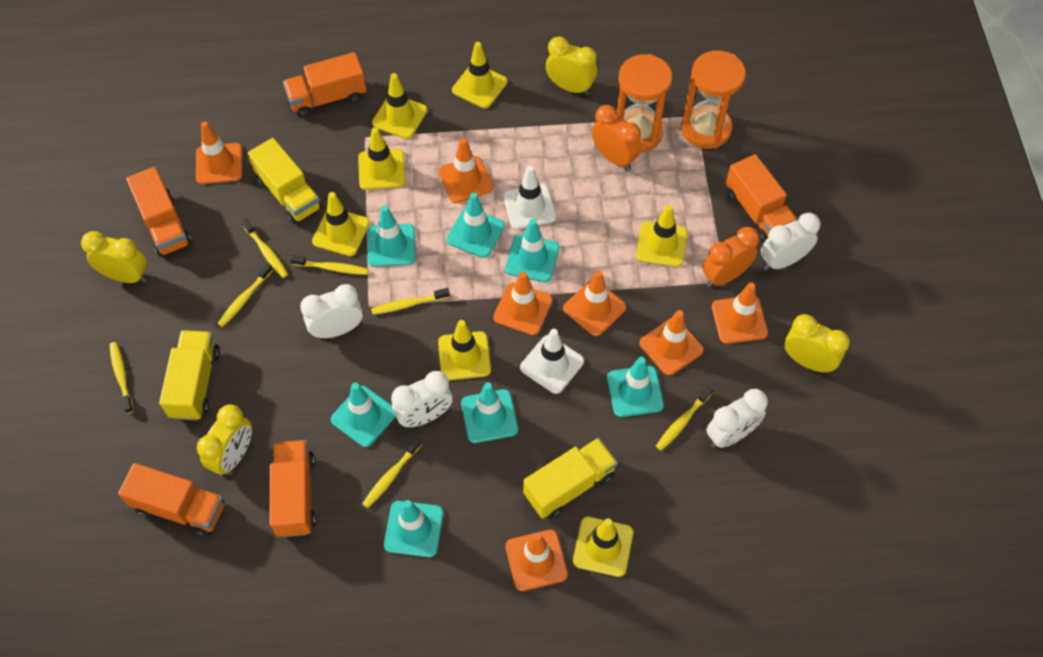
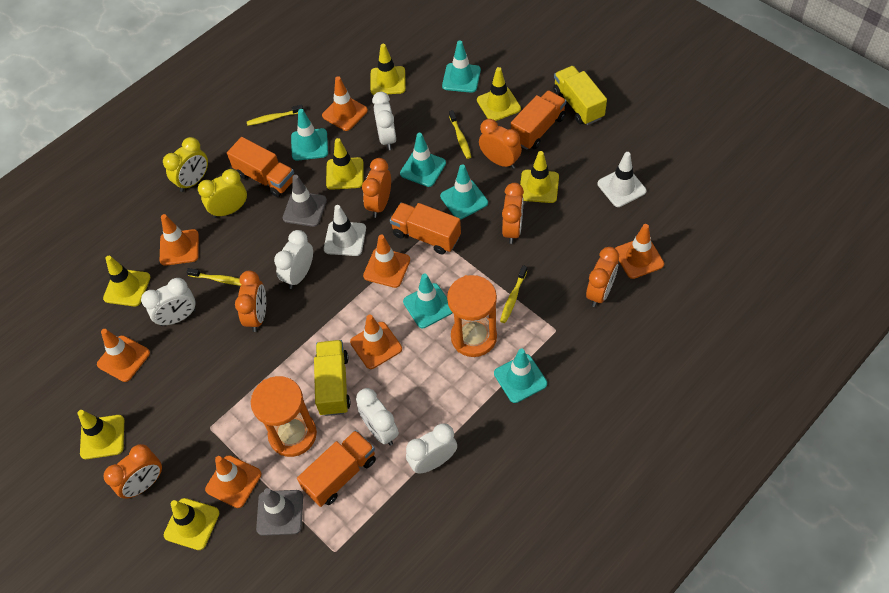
grey traffic cone: none = 0 -> [256,488,303,536] [283,175,327,227] = 2
orange clock: [592,105,641,170] [702,227,759,287] = 2 -> [103,444,162,499] [235,270,266,332] [362,158,391,218] [479,119,522,169] [502,183,524,244] [586,247,619,307] = 6
orange truck: [118,463,225,537] [126,167,192,257] [269,440,316,537] [283,52,367,118] [726,154,797,244] = 5 -> [227,137,294,197] [297,430,376,507] [390,203,461,254] [511,90,566,150] = 4
turquoise traffic cone: [331,383,396,447] [367,205,415,267] [384,500,443,557] [447,193,505,258] [461,382,518,443] [505,219,559,282] [607,357,664,417] = 7 -> [291,109,328,161] [400,133,446,187] [403,274,453,328] [440,164,488,220] [442,40,481,93] [494,348,547,403] = 6
white clock: [300,284,363,338] [391,371,453,427] [706,389,768,448] [761,213,820,270] = 4 -> [141,278,196,326] [274,230,313,289] [356,388,399,445] [372,92,396,150] [406,423,457,474] = 5
yellow clock: [81,231,147,283] [197,405,252,476] [546,36,597,95] [784,314,850,373] = 4 -> [163,137,208,192] [198,169,247,218] = 2
yellow toothbrush: [109,342,134,414] [217,263,273,327] [241,218,288,278] [290,255,368,275] [362,437,422,508] [371,288,450,315] [656,386,713,451] = 7 -> [186,268,241,286] [247,105,303,126] [449,110,471,159] [500,265,527,323] = 4
yellow truck: [159,330,220,421] [248,138,322,224] [523,438,618,519] = 3 -> [314,340,351,416] [553,66,607,125] = 2

